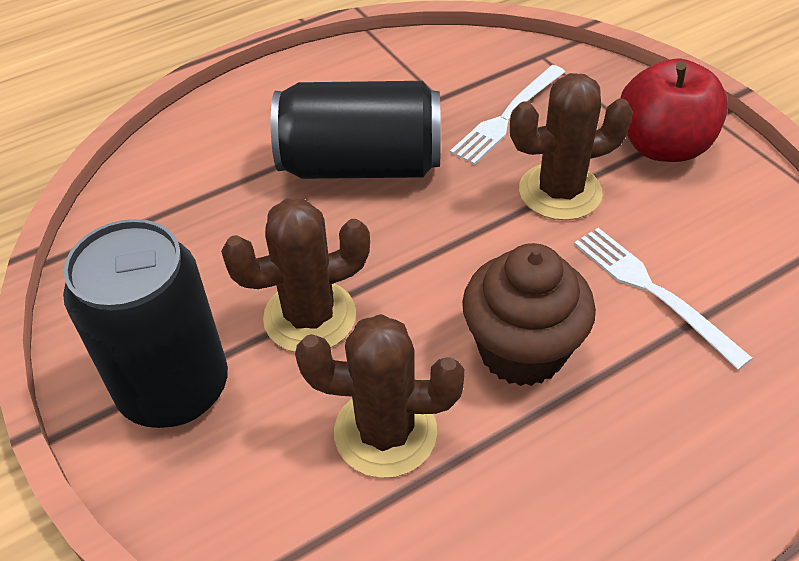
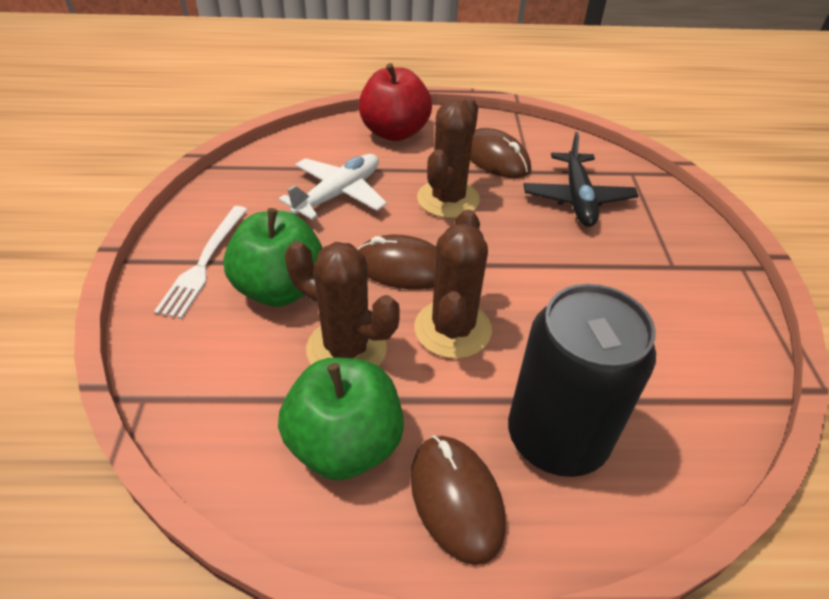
black can: [63,219,228,428] [271,81,441,179] = 2 -> [508,284,656,477] = 1
black plane: none = 0 -> [524,132,638,227] = 1
brown cupcake: [462,243,596,386] = 1 -> none = 0
brown mouse: none = 0 -> [357,235,436,289] [410,435,506,565] [470,128,531,178] = 3
green apple: none = 0 -> [223,208,322,307] [278,357,404,480] = 2
white fork: [450,65,565,165] [574,228,753,370] = 2 -> [154,206,248,319] = 1
white plane: none = 0 -> [279,154,387,220] = 1

